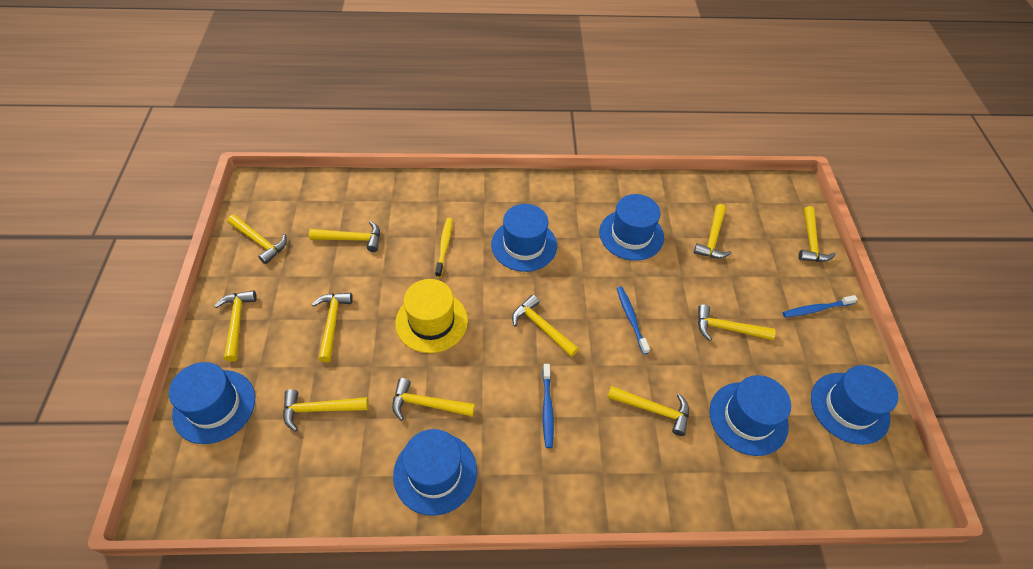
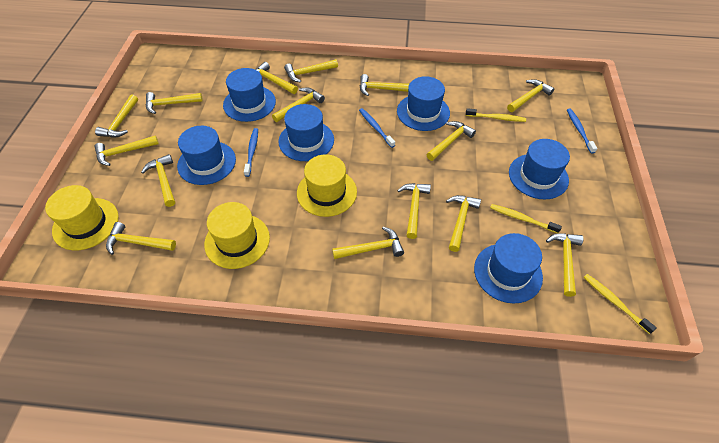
yellow hammer: [214,290,257,362] [227,214,287,264] [283,389,369,431] [309,221,380,252] [312,293,353,362] [392,378,475,421] [512,295,579,357] [607,386,689,436] [694,204,732,259] [698,304,776,341] [798,206,836,262] = 11 -> [94,135,159,166] [95,94,138,138] [106,222,176,255] [141,154,175,207] [146,92,203,114] [255,62,298,94] [272,87,325,122] [284,59,338,83] [332,227,404,259] [360,74,409,96] [397,183,431,239] [426,121,476,161] [446,195,481,252] [507,79,554,112] [546,233,583,297] = 15
yellow hat: [395,279,468,353] = 1 -> [45,185,119,250] [204,202,270,269] [297,154,357,217] = 3
yellow toothbrush: [435,218,452,278] = 1 -> [466,108,526,122] [490,204,562,233] [583,274,657,334] = 3

